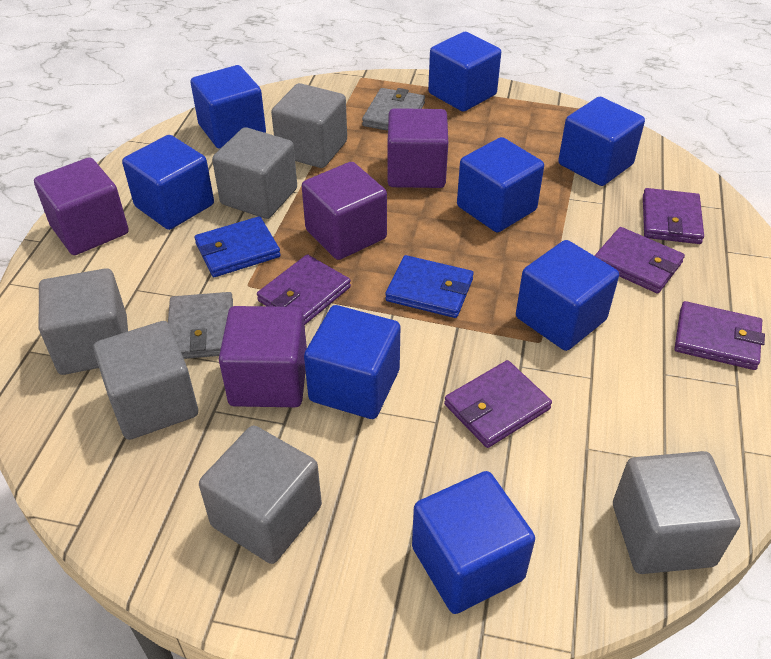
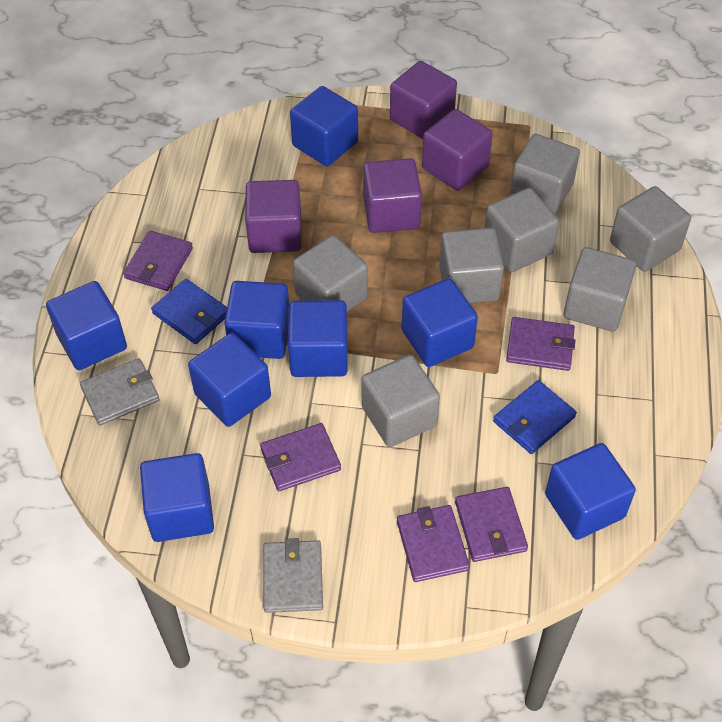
grey cube: [39,268,128,375] [93,321,198,440] [199,425,322,564] [212,127,297,219] [271,83,347,168] [613,451,740,574] = 6 -> [293,235,368,312] [361,355,440,447] [439,228,504,303] [485,188,559,272] [510,134,580,214] [564,247,636,332] [610,186,691,272] = 7

